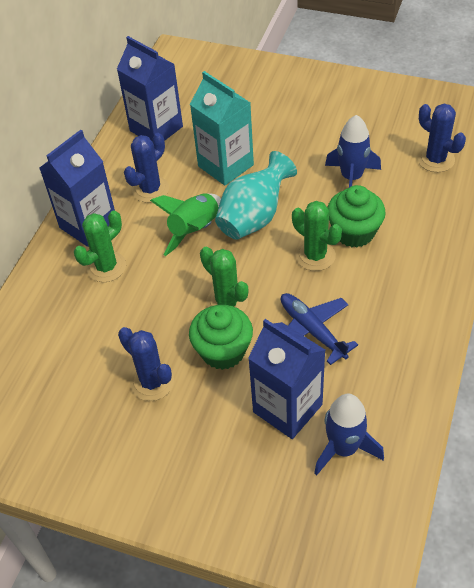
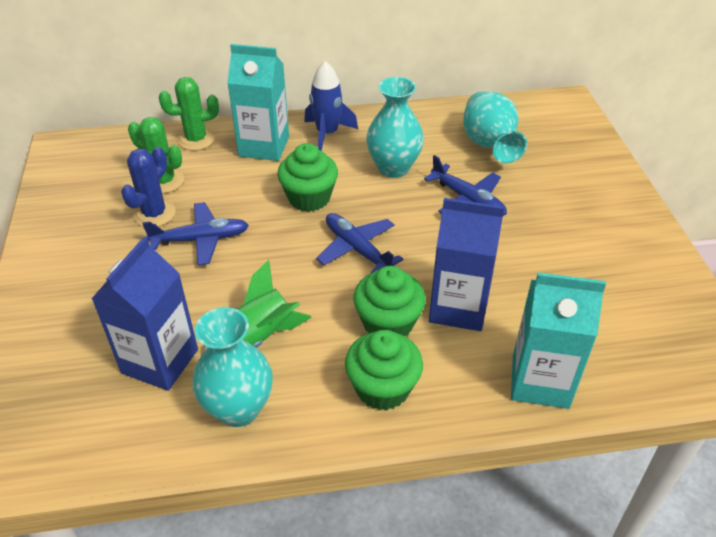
blue cactus: [118,327,174,401] [124,133,169,203] [417,104,466,172] = 3 -> [121,147,176,227] = 1
blue carton: [40,130,115,247] [117,36,183,142] [248,319,325,439] = 3 -> [91,236,198,391] [429,198,504,331] = 2
blue plane: [281,293,358,365] = 1 -> [142,202,249,265] [316,213,403,273] [424,155,507,216] = 3
blue rocket: [314,394,384,475] [325,115,381,187] = 2 -> [304,61,358,151] = 1
green cactus: [74,210,126,282] [200,247,248,312] [292,201,342,271] = 3 -> [128,117,184,194] [159,77,219,151] = 2
green cupcake: [189,305,253,370] [327,185,386,248] = 2 -> [277,143,338,212] [345,330,423,410] [353,266,426,336] = 3
turquoise carton: [190,71,254,185] = 1 -> [227,44,289,161] [511,272,606,409] = 2
turquoise vase: [215,151,297,240] = 1 -> [192,307,273,427] [366,77,424,178] [463,91,527,163] = 3

